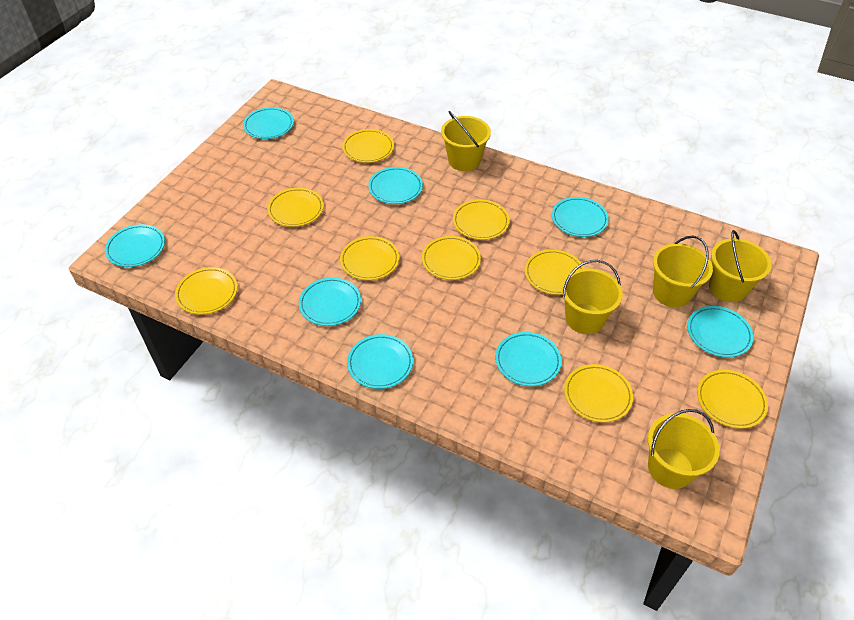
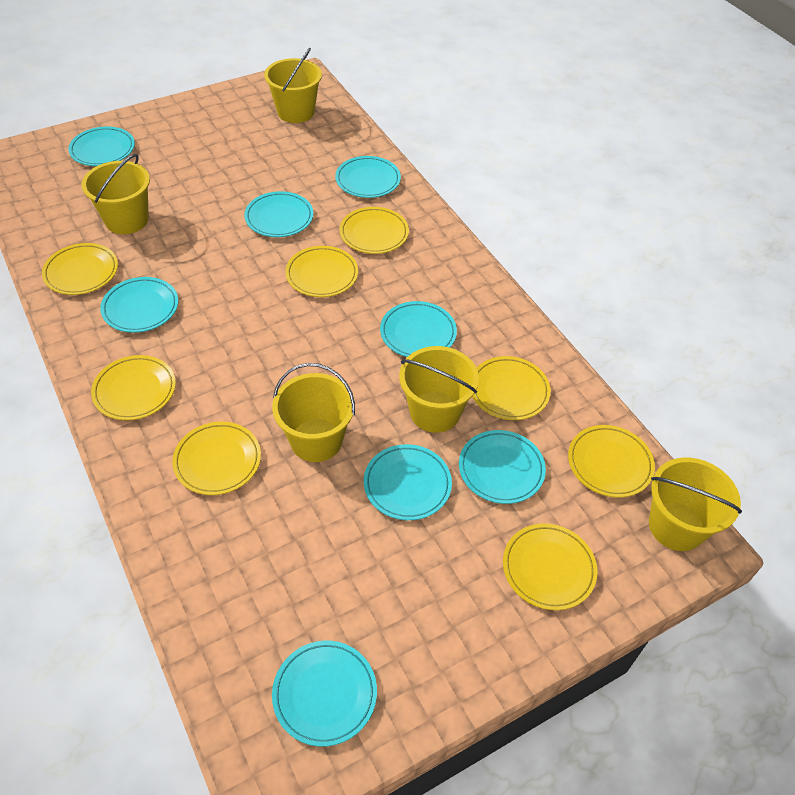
yellow plate: [175,267,238,315] [267,188,324,227] [340,236,399,280] [342,129,394,163] [422,236,481,280] [453,199,509,240] [525,249,584,295] [564,364,633,423] [697,370,768,429] = 9 -> [42,243,118,295] [91,355,176,420] [172,422,261,495] [285,246,358,297] [339,207,409,254] [472,356,551,420] [503,523,598,610] [568,425,655,498] = 8

